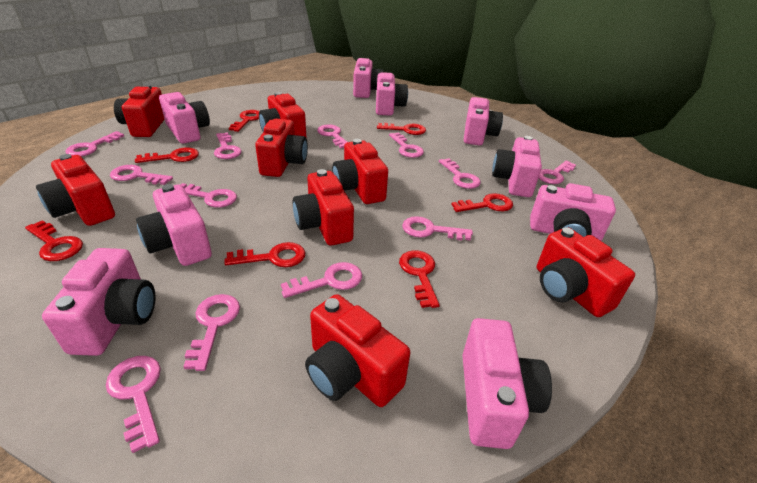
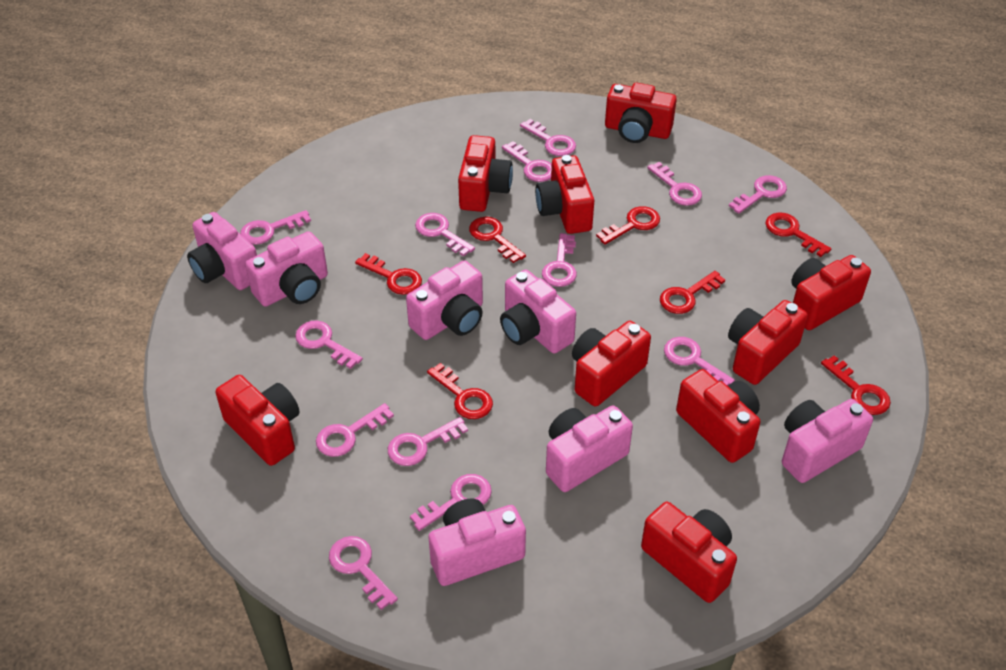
pink camera: [42,248,156,356] [136,184,212,266] [159,92,210,144] [353,58,384,98] [376,72,408,116] [463,318,552,449] [464,97,503,146] [492,136,542,197] [530,183,616,241] = 9 -> [187,212,257,290] [245,231,328,307] [406,260,483,340] [428,498,526,586] [500,269,576,354] [546,406,633,492] [782,399,873,483] = 7
pink key: [65,131,124,156] [106,356,161,453] [110,165,173,185] [181,183,237,207] [183,294,240,371] [214,133,242,159] [281,262,362,298] [317,125,347,148] [389,132,424,158] [402,216,473,241] [439,158,481,189] [539,160,576,184] = 12 -> [240,210,311,245] [295,321,363,369] [316,403,394,457] [329,536,398,610] [388,417,468,466] [410,474,492,531] [415,213,475,256] [502,141,552,182] [520,119,576,156] [542,233,577,287] [647,162,702,206] [664,337,735,386] [729,175,787,214] = 13
red camera: [36,154,115,226] [114,84,165,137] [255,119,308,177] [259,92,306,137] [293,169,354,246] [305,294,410,407] [332,139,388,204] [537,227,635,317] = 8 -> [216,375,300,466] [458,135,513,212] [535,155,594,234] [572,321,651,407] [605,83,677,143] [641,502,737,603] [676,369,760,463] [728,300,808,385] [791,255,871,330] = 9

